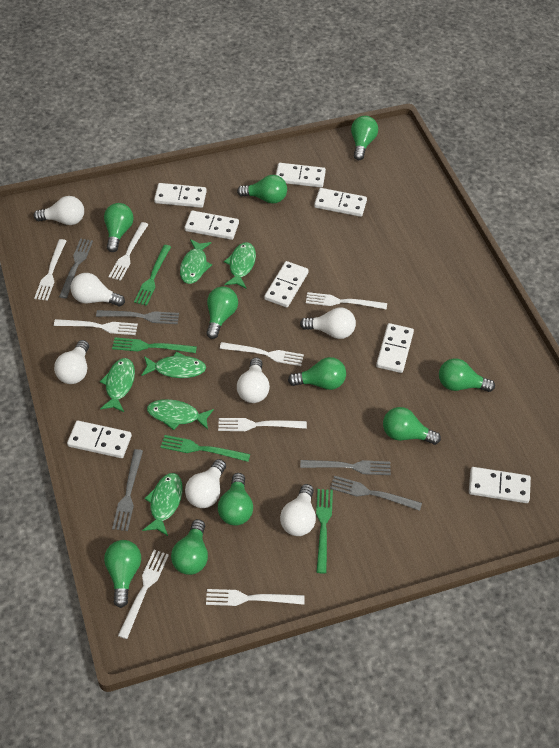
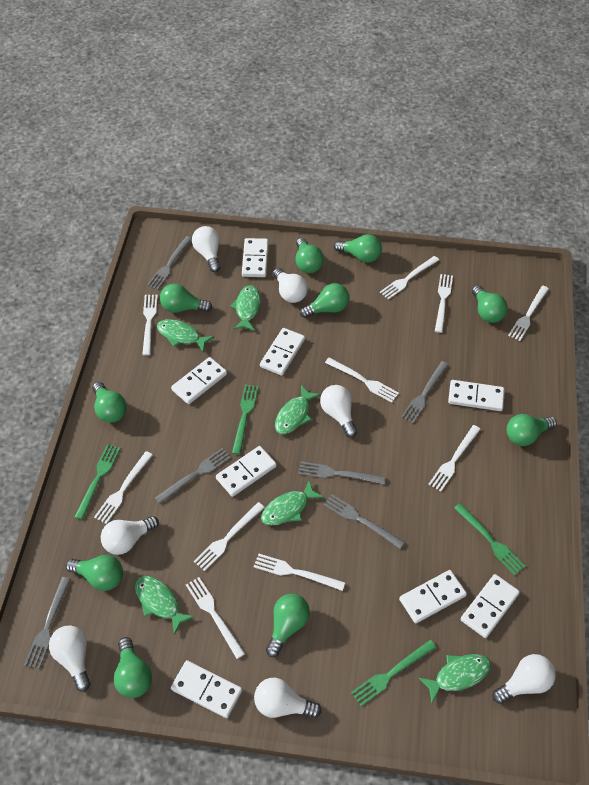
grey fork: [59,239,93,298] [96,310,179,324] [112,449,143,531] [300,460,391,475] [330,476,422,511] = 5 -> [24,577,71,669] [147,236,192,290] [155,448,231,504] [298,461,386,485] [323,494,405,549] [401,361,448,423] = 6
white fork: [34,239,66,301] [54,319,138,335] [108,222,149,281] [118,550,169,639] [206,589,305,606] [218,418,307,431] [220,342,304,366] [306,292,387,310] = 8 -> [94,451,153,524] [142,295,158,356] [186,577,245,659] [194,502,265,571] [254,554,345,591] [325,357,399,403] [380,256,439,300] [428,425,481,492] [435,274,453,333] [508,286,549,341] = 10

